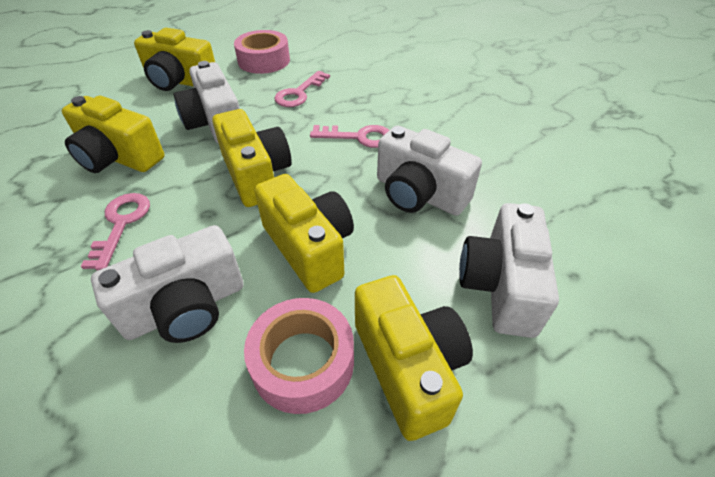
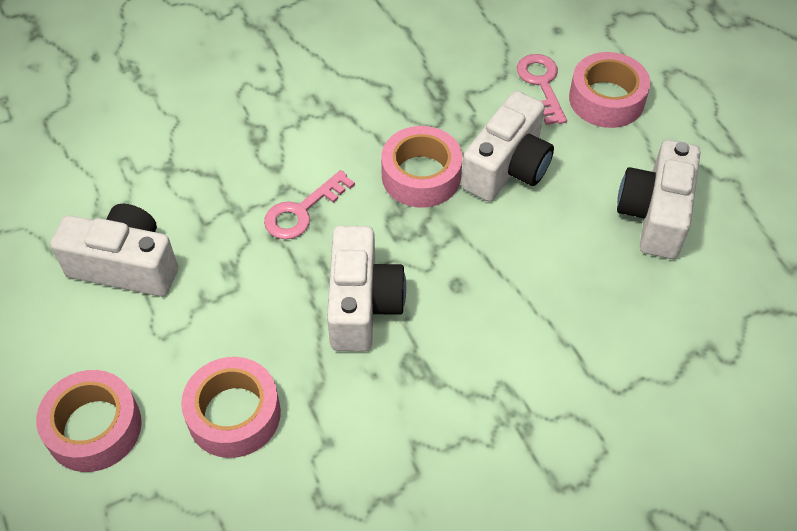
pink key: [81,193,150,270] [274,71,330,107] [310,125,389,148] = 3 -> [264,170,355,239] [517,54,567,125] = 2
pink tape: [234,30,290,74] [244,298,354,414] = 2 -> [36,370,142,472] [181,357,281,458] [381,126,462,208] [569,52,650,128] = 4
yellow camera: [62,96,165,173] [134,28,215,91] [212,109,292,207] [254,174,354,293] [355,275,473,441] = 5 -> none = 0

